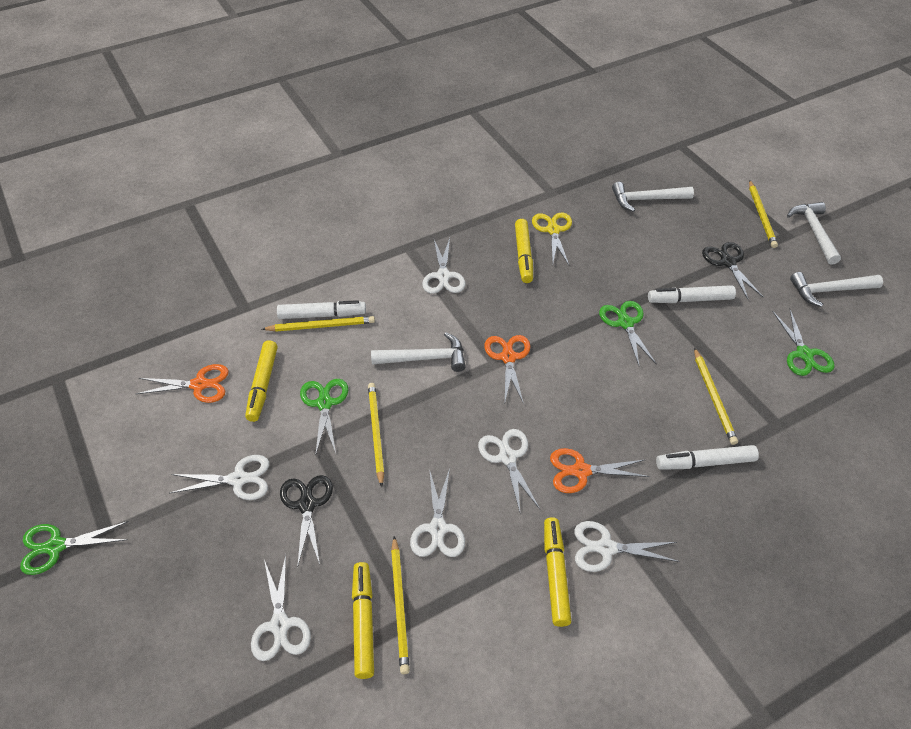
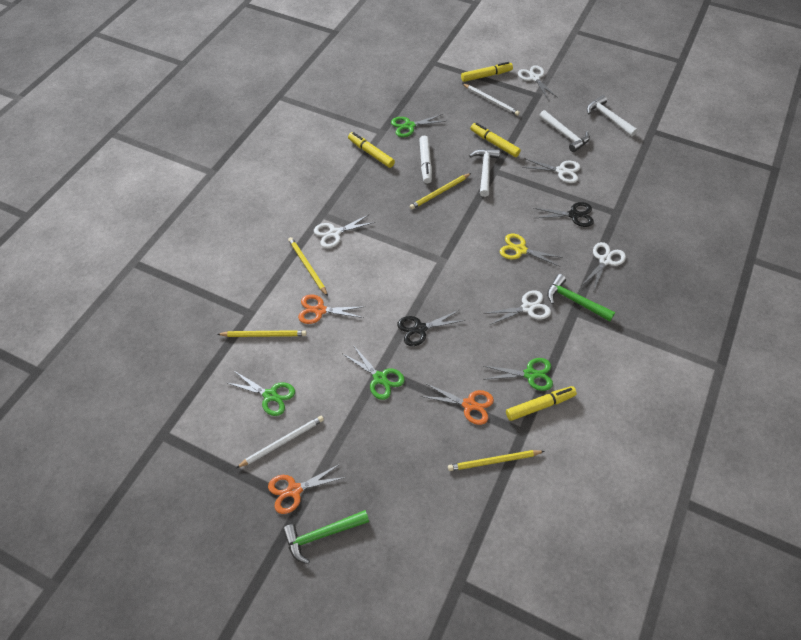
green hammer: none = 0 -> [283,510,369,564] [547,274,615,321] = 2
white hammer: [371,333,466,372] [612,182,694,212] [787,202,841,265] [790,272,883,307] = 4 -> [469,149,500,197] [539,110,590,152] [587,95,638,136] = 3
white marker: [277,300,366,319] [648,285,736,303] [656,445,759,470] = 3 -> [419,136,432,183] = 1
white pencil: none = 0 -> [236,416,324,468] [463,84,520,116] = 2
white scissors: [169,455,269,500] [251,555,311,661] [410,468,465,557] [422,238,465,294] [478,429,540,512] [574,521,680,572] = 6 -> [314,214,375,248] [484,290,551,325] [518,65,558,99] [522,158,580,183] [581,242,626,290] = 5
yellow pencil: [262,316,375,332] [368,383,384,487] [391,536,410,674] [694,348,738,445] [749,180,778,248] = 5 -> [217,330,307,337] [288,237,328,296] [410,173,471,210] [448,450,544,471] = 4

